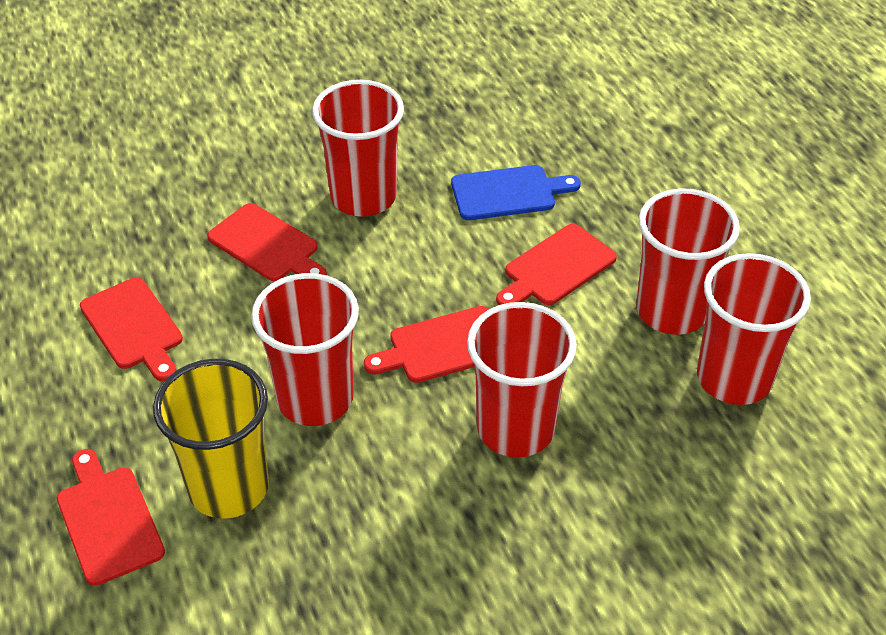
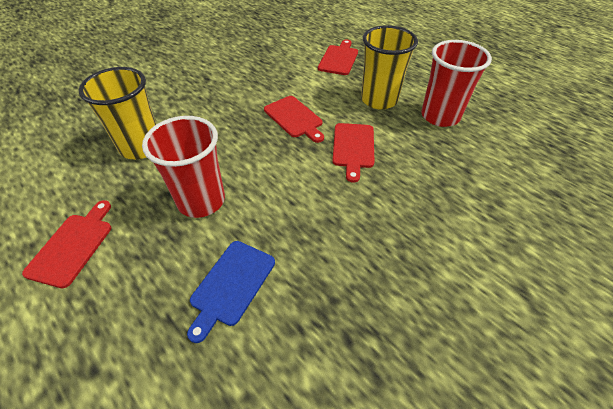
red cup: [251,273,359,426] [312,80,404,217] [467,302,577,458] [636,188,740,335] [697,253,811,405] = 5 -> [142,116,225,218] [421,40,492,127] = 2
red cutting board: [57,449,165,586] [80,277,183,381] [207,203,327,281] [364,306,489,383] [496,224,617,305] = 5 -> [22,200,111,288] [264,96,324,143] [318,40,358,75] [332,123,375,183] = 4
yellow cup: [153,359,269,519] = 1 -> [79,67,156,159] [361,25,418,110] = 2

